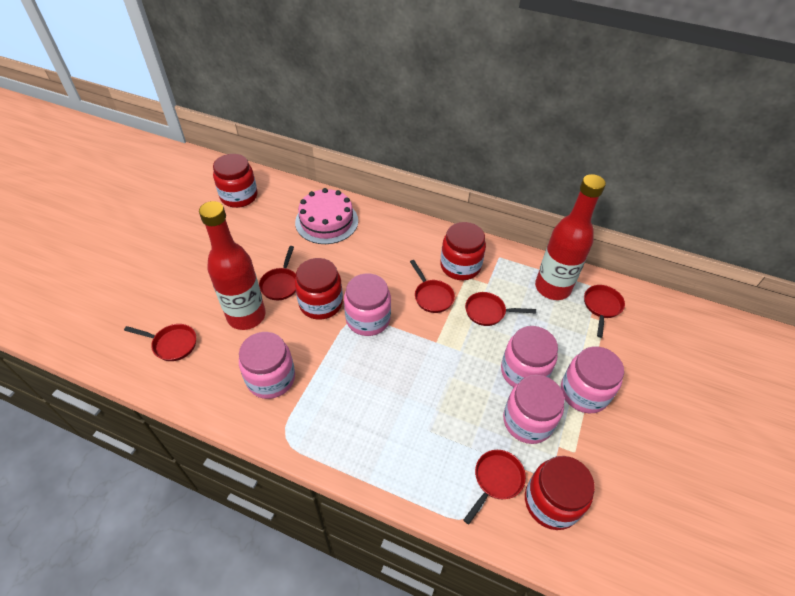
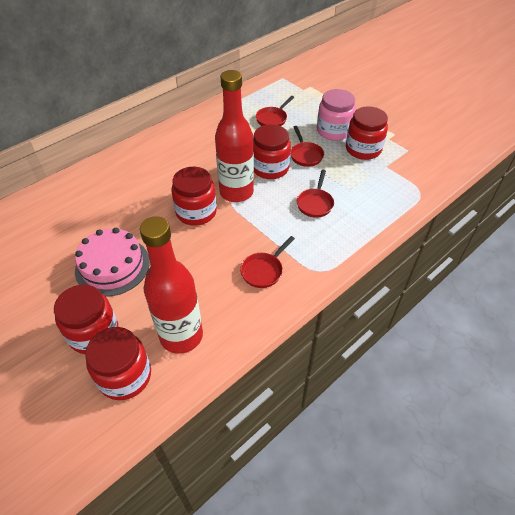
pink jar: [239,332,295,399] [344,273,391,336] [501,326,558,387] [503,375,565,444] [561,346,624,413] = 5 -> [317,89,356,141] = 1
red jar: [213,154,257,208] [295,258,343,320] [440,222,486,280] [525,456,595,530] = 4 -> [54,285,118,354] [85,327,151,400] [172,167,217,226] [253,124,291,179] [346,106,388,160] = 5
red pan: [124,324,196,361] [259,246,296,300] [410,260,455,313] [463,450,526,525] [465,292,536,326] [584,285,625,338] = 6 -> [240,236,295,288] [256,96,294,126] [291,126,324,167] [297,170,334,218] = 4

